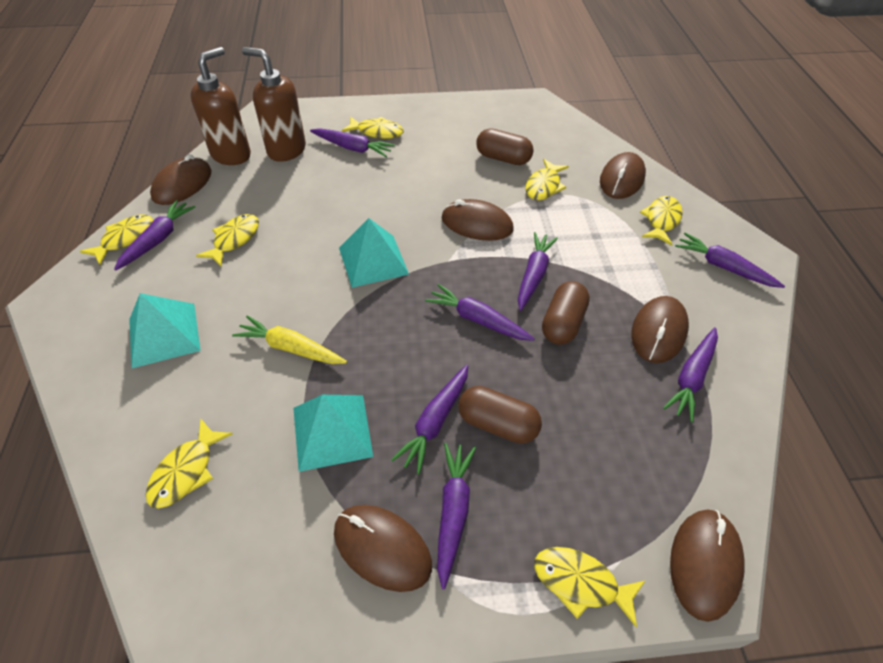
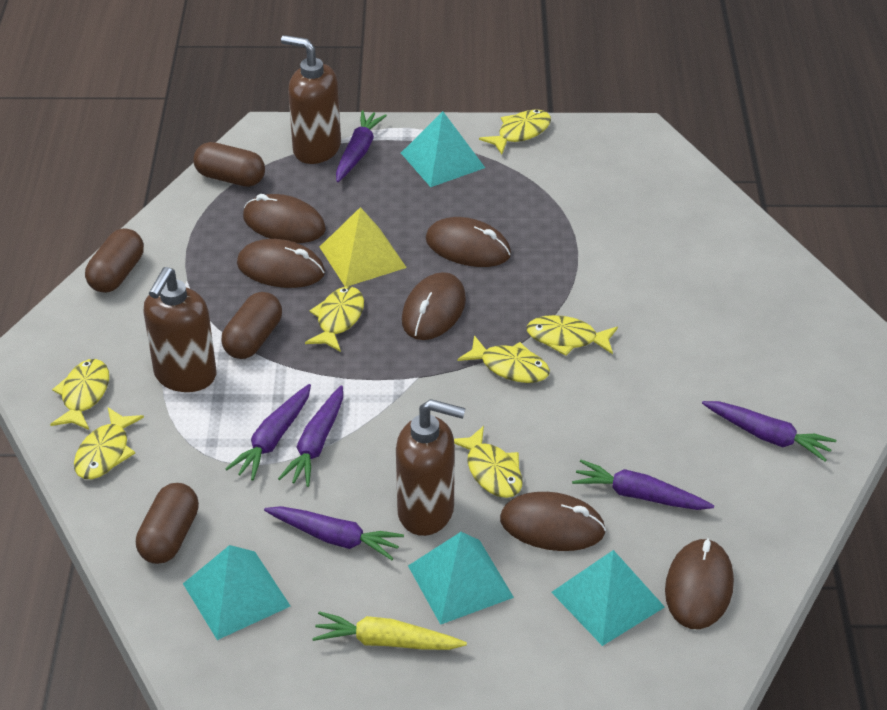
brown capsule: [458,386,542,444] [476,128,534,165] [542,281,590,345] = 3 -> [85,228,144,293] [136,483,199,564] [194,142,265,187] [221,292,282,359] = 4
brown soap dispenser: [190,47,251,165] [242,47,306,162] = 2 -> [143,267,216,392] [281,35,341,164] [396,399,466,536] = 3
purple carrot: [114,200,195,271] [310,128,395,157] [391,365,468,475] [425,284,535,341] [437,443,476,589] [518,232,558,311] [663,327,718,423] [675,233,785,288] = 8 -> [225,384,311,480] [264,506,404,560] [278,385,343,487] [336,110,387,182] [572,460,714,510] [702,401,836,462] = 6
turquoise pyramid: [129,293,201,368] [293,395,373,472] [339,218,409,288] = 3 -> [183,545,290,640] [401,111,485,187] [408,532,514,625] [551,550,665,646] = 4
yellow pyramid: none = 0 -> [320,207,407,287] = 1

